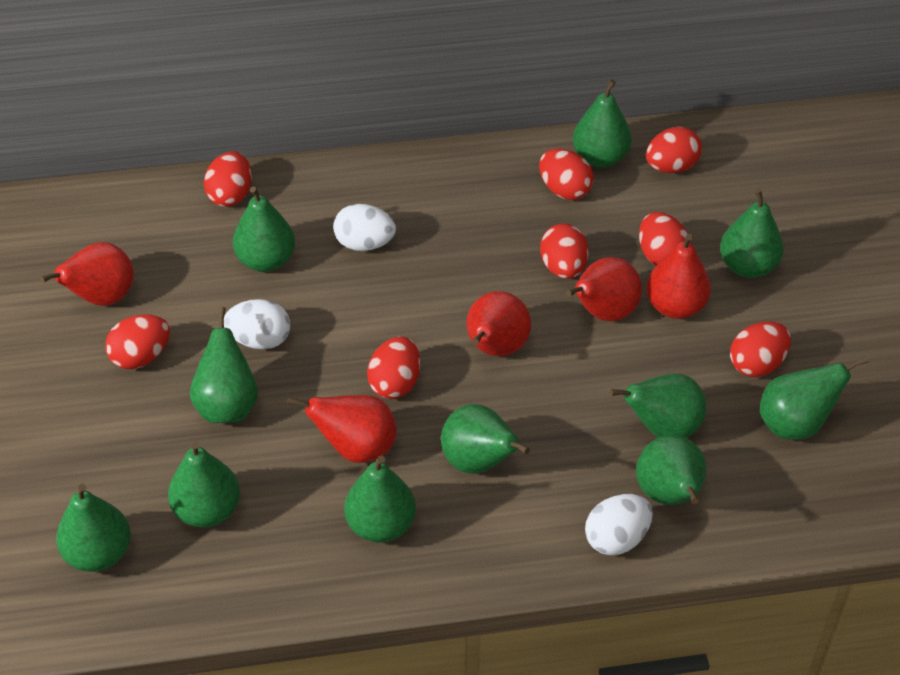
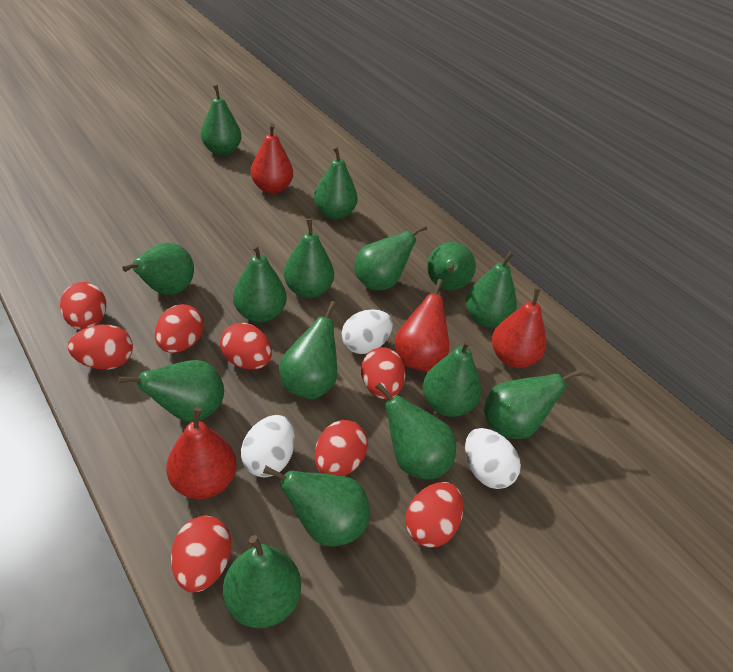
green pear: [56,484,131,572] [168,441,240,528] [190,307,258,423] [233,187,295,272] [344,455,416,543] [441,404,530,474] [573,80,631,167] [610,373,706,438] [636,435,707,505] [720,189,784,278] [760,356,868,440] = 11 -> [119,360,224,422] [122,243,194,295] [201,85,241,156] [223,535,301,628] [233,244,287,323] [263,466,370,547] [279,301,337,399] [284,219,334,298] [314,146,358,220] [354,225,427,291] [375,382,456,479] [423,339,482,417] [427,242,476,290] [466,251,517,327] [484,369,582,439] = 15
red pear: [40,242,134,306] [287,395,397,463] [467,291,531,356] [566,257,642,321] [646,234,711,319] = 5 -> [166,407,237,499] [251,123,293,194] [394,279,449,371] [492,288,546,368] = 4

